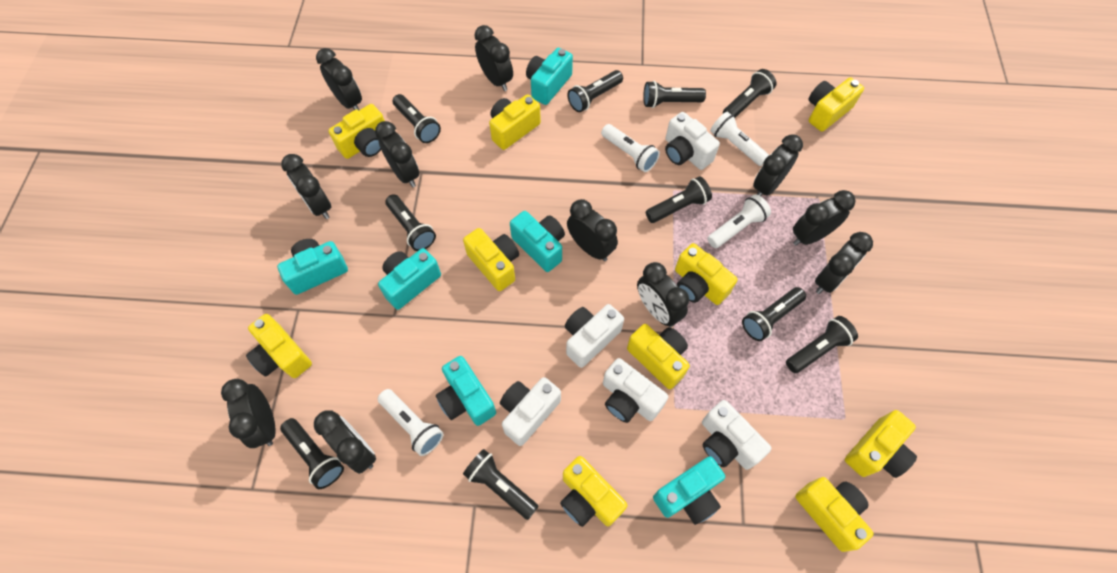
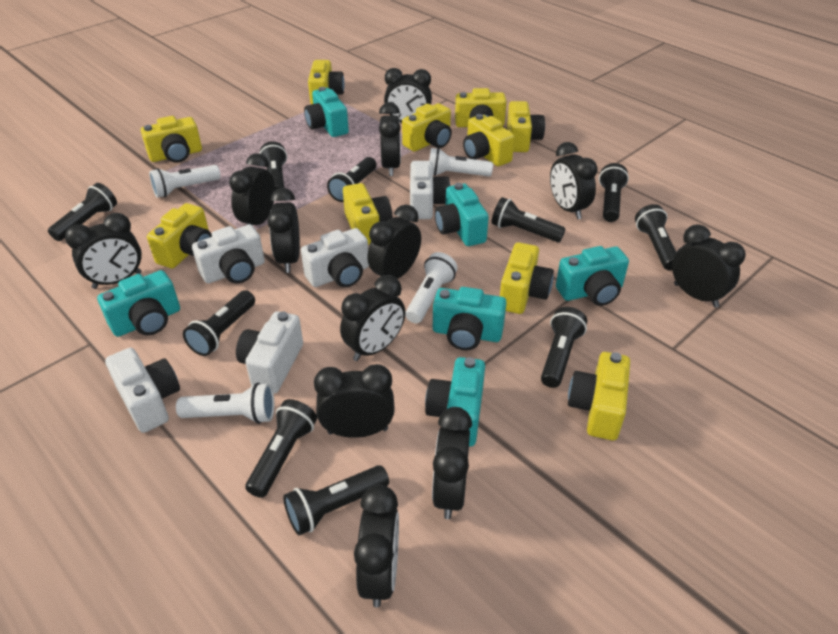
black clock: [221,379,276,448] [281,154,331,219] [314,410,376,474] [316,48,362,111] [375,121,419,187] [474,25,513,91] [567,199,618,261] [637,262,689,327] [753,135,803,196] [793,190,856,245] [815,232,873,294] = 11 -> [65,213,142,289] [229,153,275,226] [267,188,300,273] [314,364,395,438] [340,275,405,361] [354,485,399,608] [368,205,421,279] [379,102,401,176] [384,68,432,122] [432,407,472,519] [550,142,598,219] [672,224,746,308] = 12

